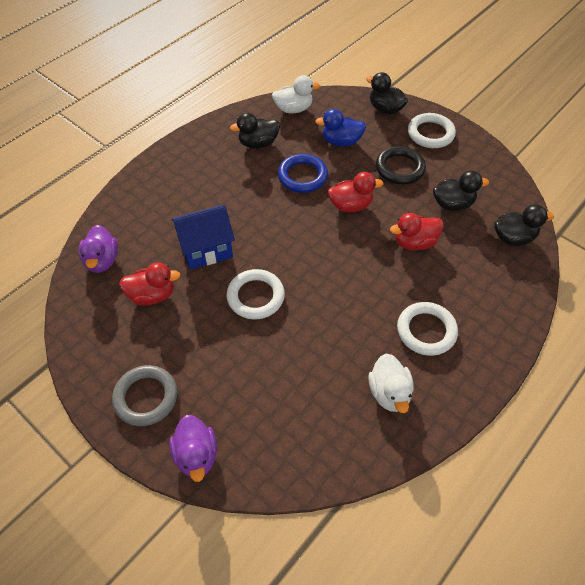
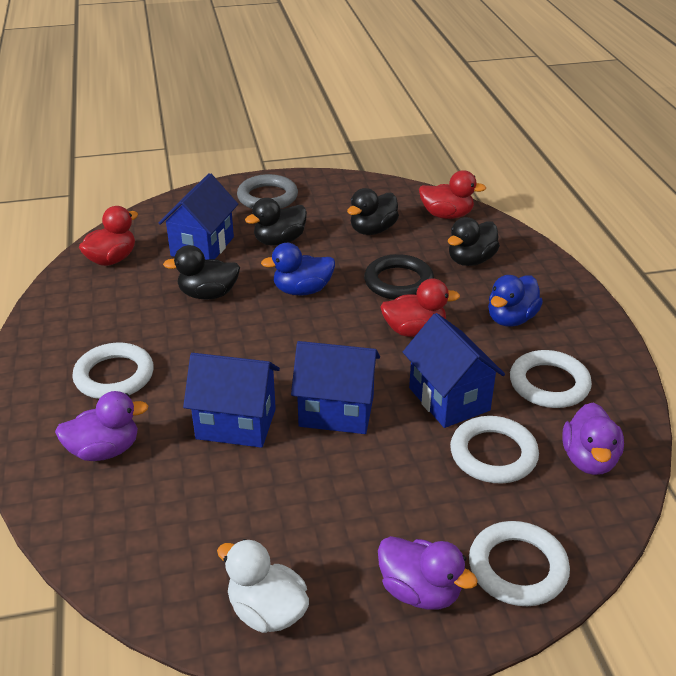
blue duck: [315,109,366,147] = 1 -> [261,243,335,296] [488,275,543,327] = 2
blue house: [171,205,235,270] = 1 -> [159,173,238,260] [183,353,280,448] [291,341,380,434] [403,313,505,428] = 4
blue ring: [278,154,328,193] = 1 -> none = 0
purple duck: [79,225,118,273] [169,415,217,482] = 2 -> [55,391,148,461] [378,536,478,610] [562,403,624,475] = 3
white duck: [272,75,320,113] [369,354,414,413] = 2 -> [217,539,309,633] = 1
white ring: [227,269,285,320] [397,302,458,356] [408,113,456,148] = 3 -> [72,343,154,399] [450,416,539,483] [469,521,570,606] [510,350,592,408] = 4

